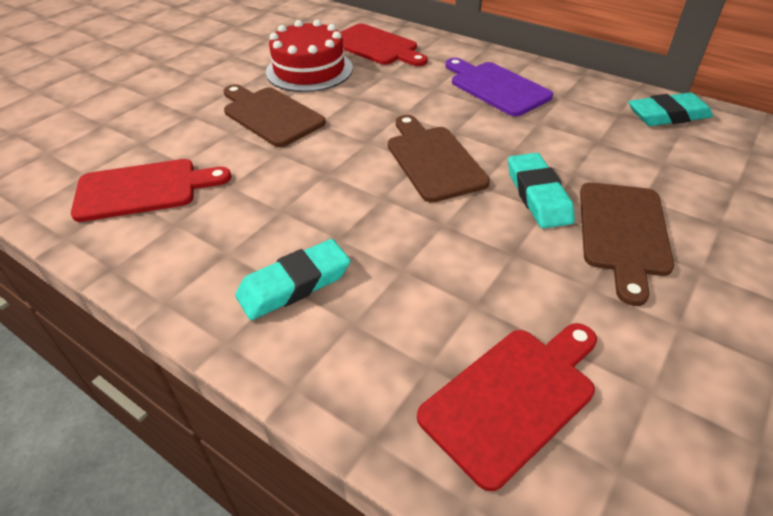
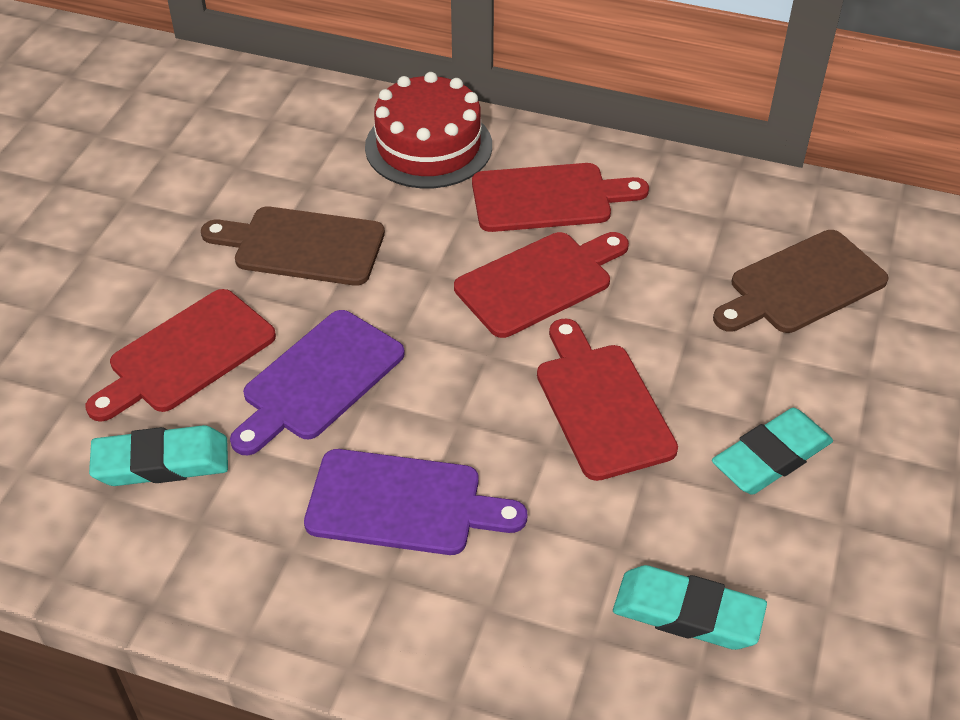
brown cutting board: [224,84,326,147] [388,115,490,202] [580,182,674,306] = 3 -> [201,206,385,285] [713,230,889,333] = 2
purple cutting board: [445,58,553,116] = 1 -> [230,310,405,455] [304,449,527,555] = 2
red cutting board: [71,159,231,222] [340,23,428,66] [417,323,597,491] = 3 -> [86,289,276,422] [454,232,629,338] [472,163,649,232] [537,319,678,481] = 4

